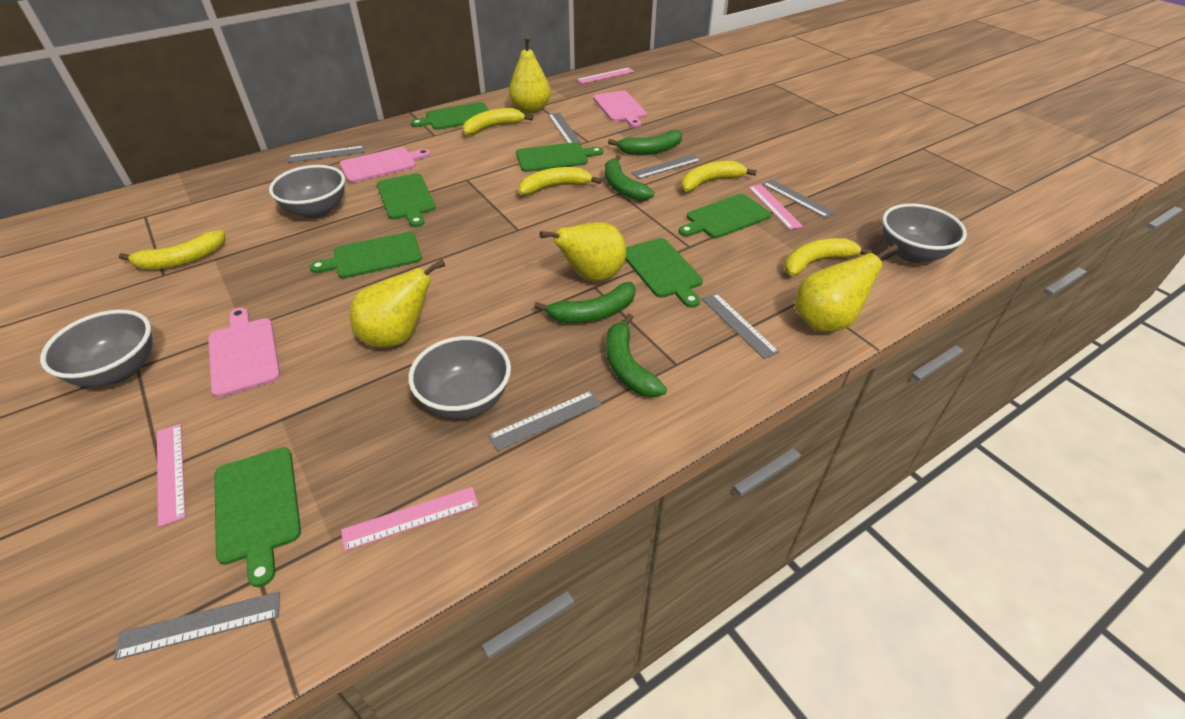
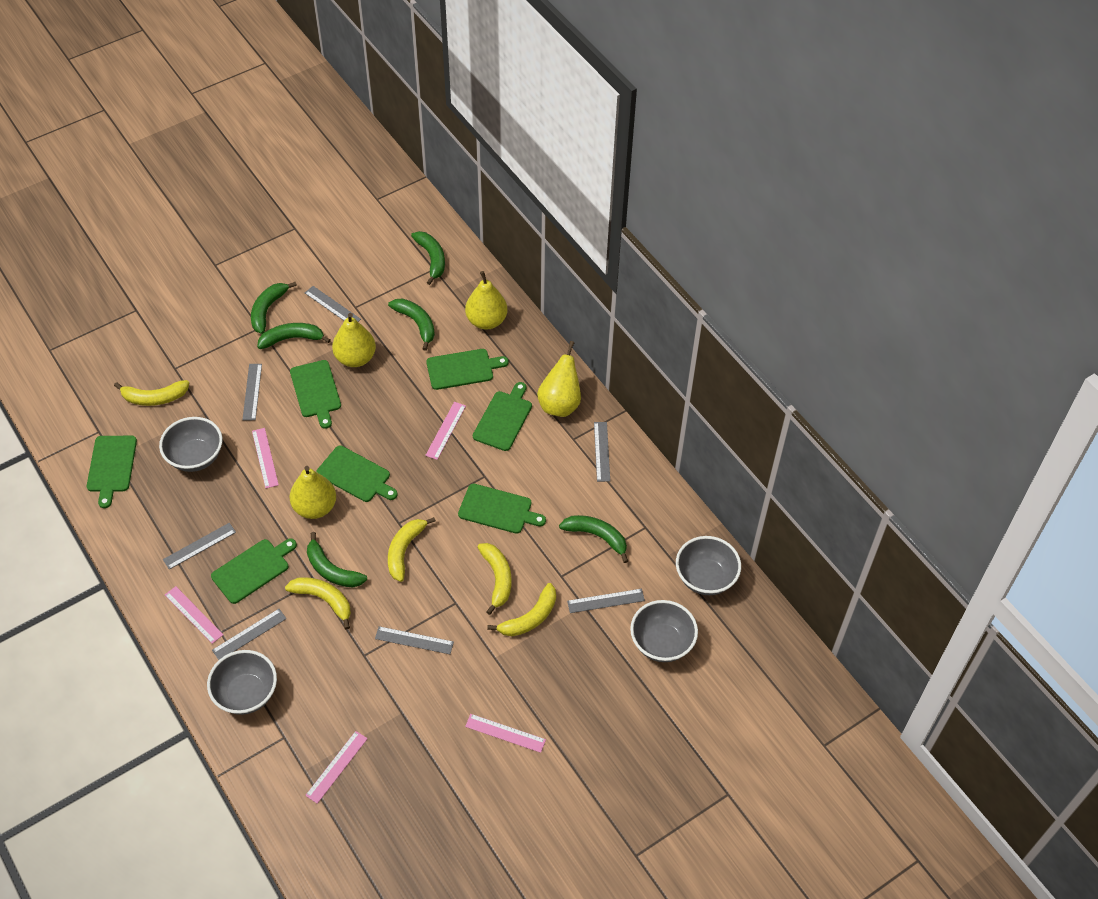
green banana: [534,282,635,323] [605,155,654,201] [606,314,667,397] [608,130,682,155] = 4 -> [251,282,297,334] [257,323,331,349] [307,532,367,588] [388,298,435,351] [411,231,445,285] [559,515,628,563] = 6
pink cutting board: [208,308,280,398] [340,147,431,183] [593,90,647,127] = 3 -> none = 0
pink ruler: [157,424,186,527] [341,487,479,551] [577,68,634,84] [748,184,803,230] = 4 -> [165,586,223,644] [252,428,279,488] [305,731,368,804] [425,402,466,460] [465,714,546,753] = 5

